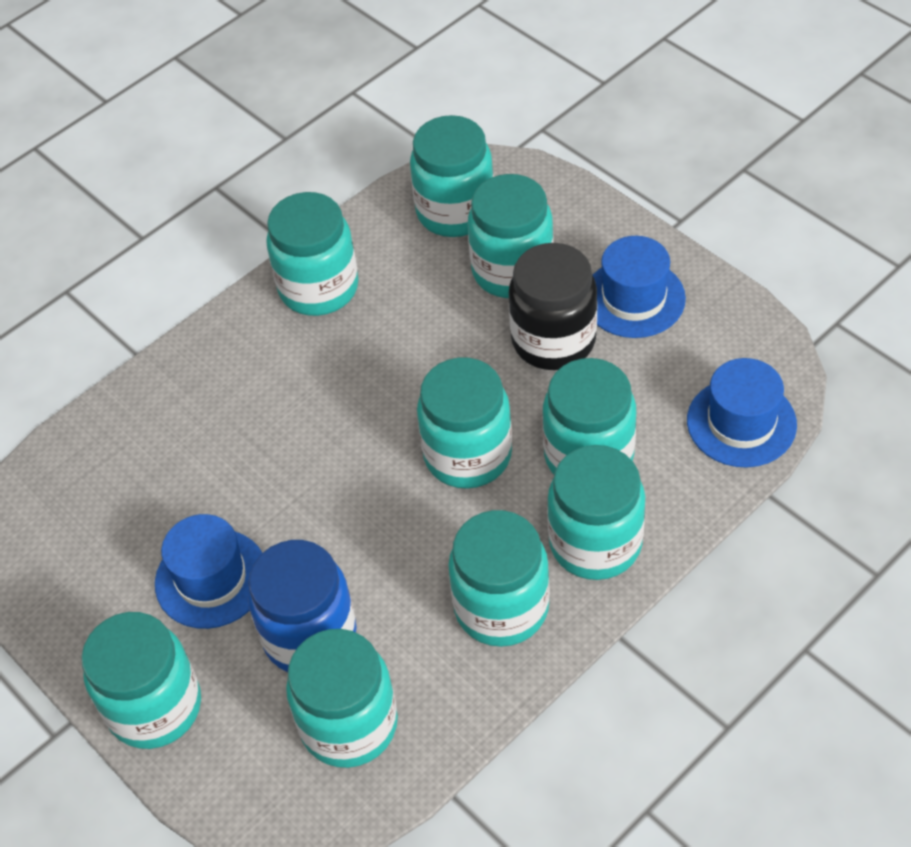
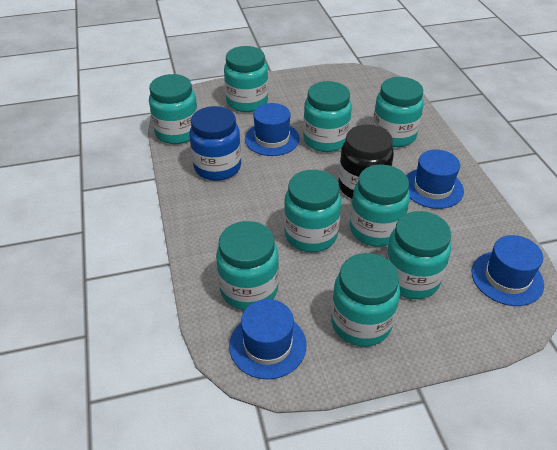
blue hat: [155,514,262,629] [593,236,686,338] [687,358,797,467] = 3 -> [229,299,307,379] [245,103,300,156] [406,150,464,209] [472,235,544,306] = 4

